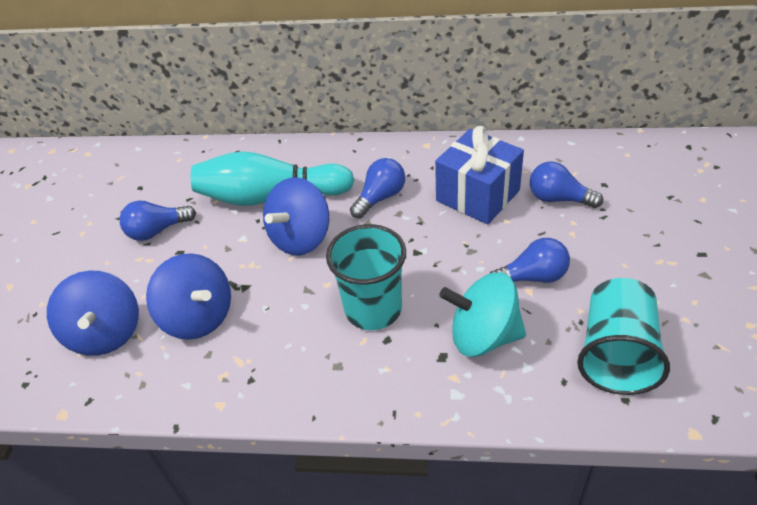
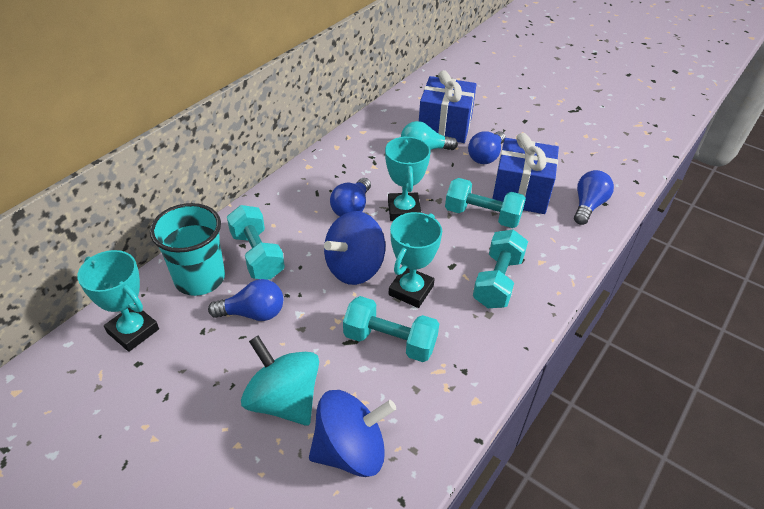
blue gift: [435,126,524,225] = 1 -> [419,70,477,143] [492,133,559,214] = 2
blue spinning top: [47,271,139,356] [146,253,231,340] [263,177,329,255] = 3 -> [309,390,396,477] [324,211,385,285] = 2
turquoise bowling pin: [191,151,354,206] = 1 -> none = 0
turquoise cup: [326,224,406,330] [577,278,670,395] = 2 -> [150,203,225,296] = 1
turquoise dumbbell: none = 0 -> [227,205,285,280] [343,296,439,362] [445,178,526,228] [473,229,528,308] = 4
turquoise light bulb: none = 0 -> [401,121,458,150] = 1
turquoise trophy: none = 0 -> [77,250,159,352] [385,136,431,221] [389,212,442,308] = 3

